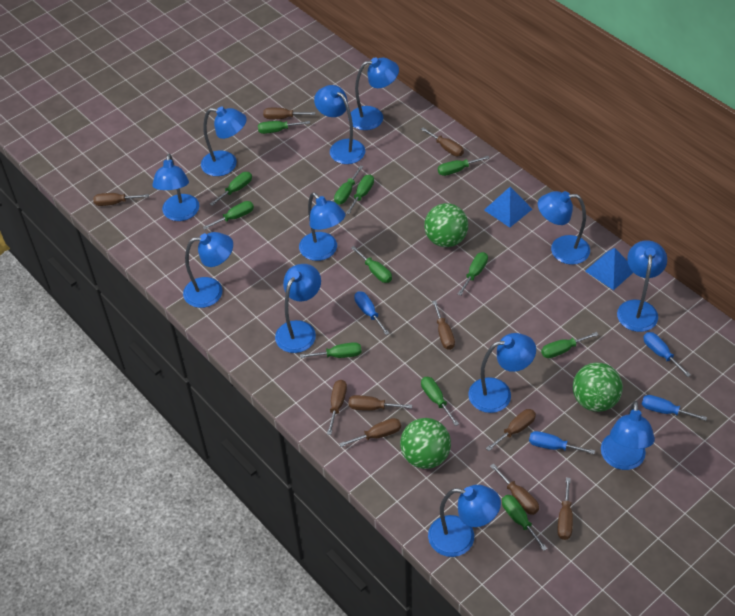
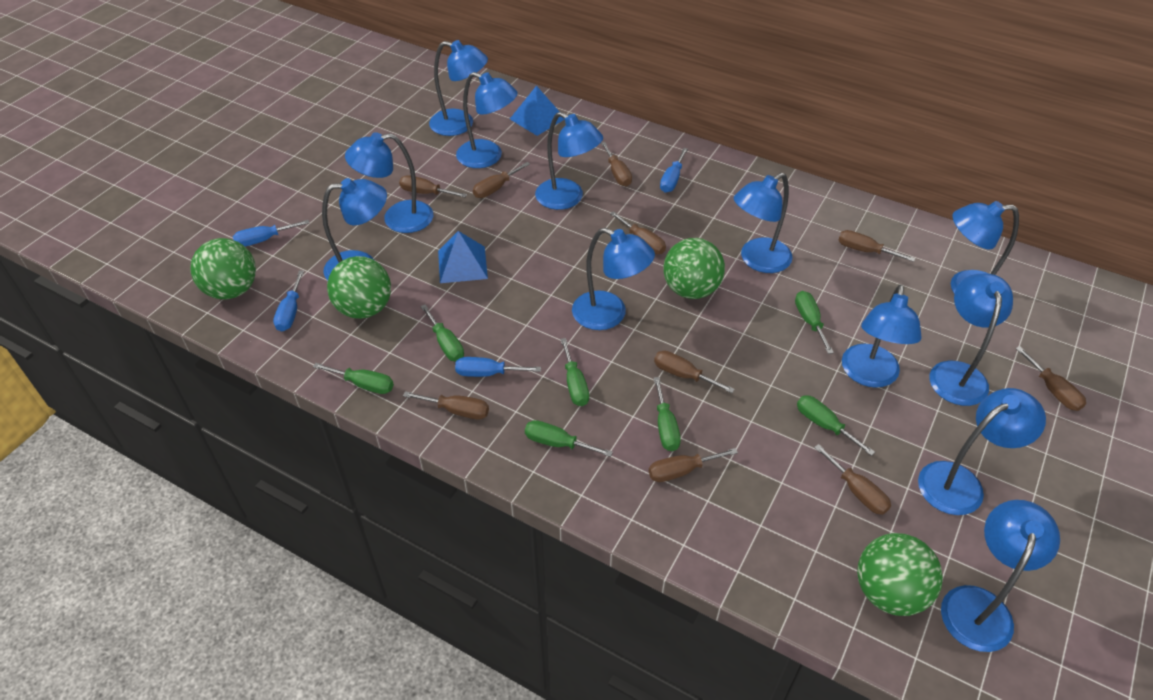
green ball: [400,418,451,469] [424,203,468,247] [573,363,623,412] = 3 -> [190,238,256,300] [327,256,391,319] [663,238,725,299] [857,533,943,616] = 4
green screwdriver: [203,201,254,230] [210,172,252,206] [258,121,310,134] [300,342,362,358] [334,165,363,205] [346,174,374,214] [351,246,392,283] [421,377,459,426] [438,156,489,176] [458,252,488,296] [502,495,547,551] [541,332,599,358] = 12 -> [313,363,394,394] [420,304,464,361] [525,420,613,457] [560,338,589,406] [654,377,681,451] [795,291,834,354] [797,396,875,456] = 7

